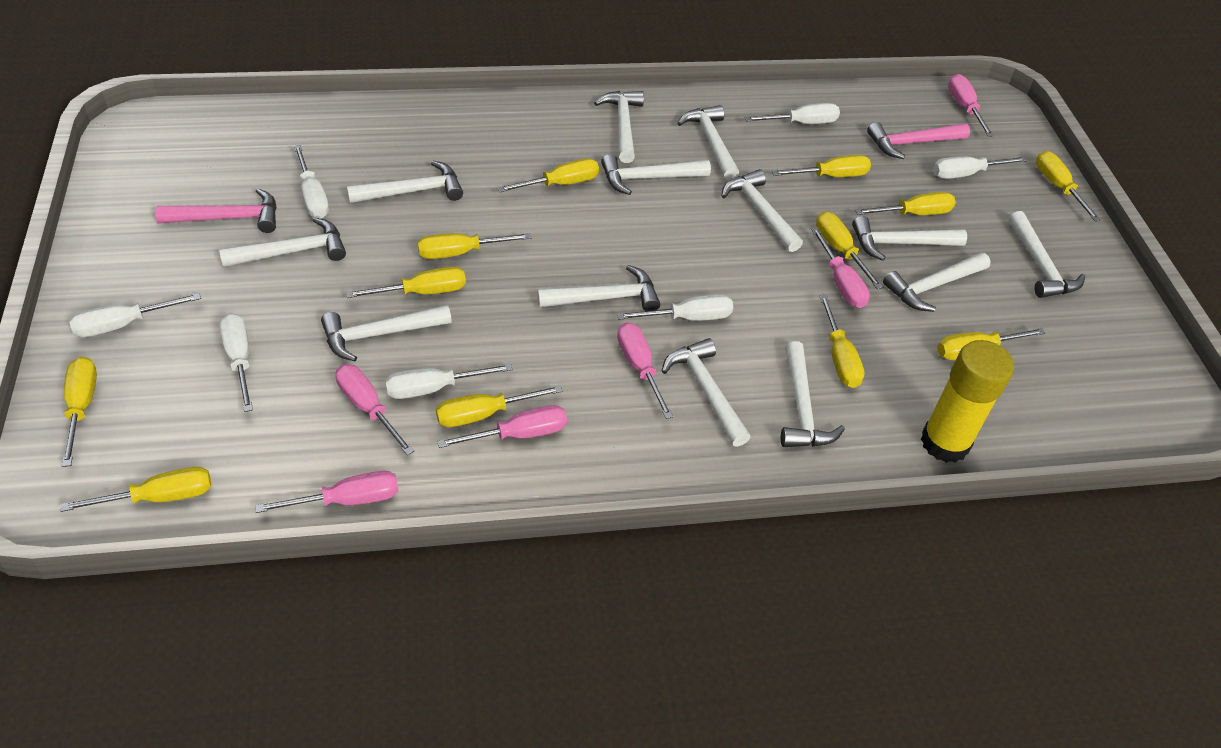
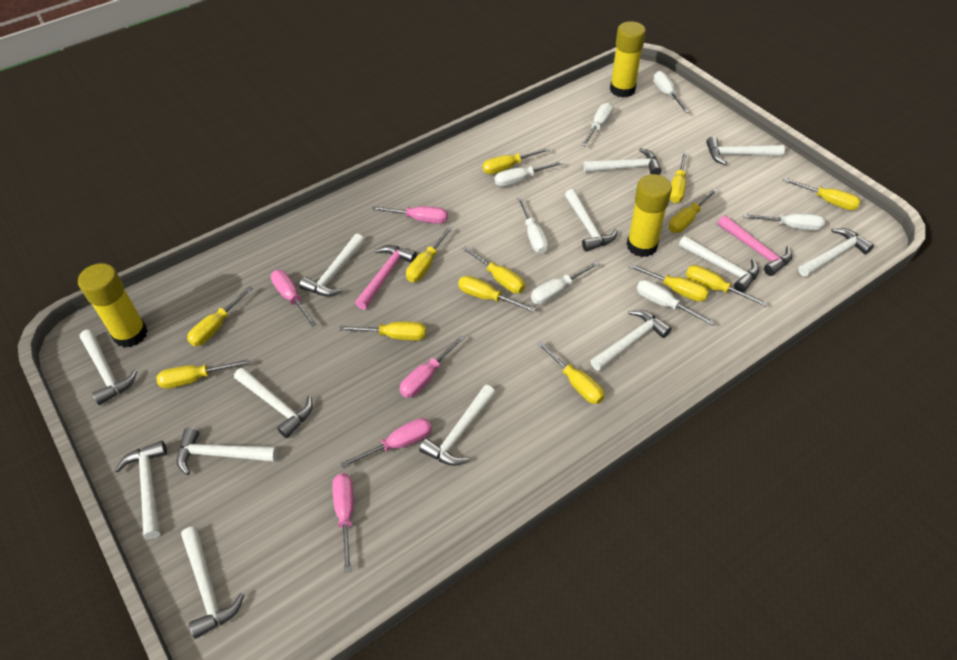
pink screwdriver: [255,471,398,513] [335,364,414,455] [437,405,567,448] [617,322,673,419] [811,227,870,308] [948,74,994,137] = 6 -> [271,270,317,327] [333,474,354,573] [341,418,432,468] [372,206,448,224] [400,335,465,398] = 5
yellow glue stick: [921,340,1014,463] = 1 -> [78,263,148,348] [610,21,646,98] [627,174,672,257] = 3
yellow screwdriver: [61,467,211,512] [62,357,97,467] [346,267,466,298] [418,233,531,259] [436,385,562,427] [497,159,599,192] [772,155,871,177] [816,212,883,289] [819,295,865,388] [855,192,956,215] [937,328,1045,360] [1036,151,1101,222] = 12 -> [156,359,250,389] [187,286,253,346] [339,322,426,340] [406,226,453,282] [458,276,536,312] [462,246,525,293] [482,147,550,174] [537,341,605,404] [628,263,709,302] [669,152,688,203] [669,188,718,233] [686,265,768,307] [783,177,861,210] = 13

